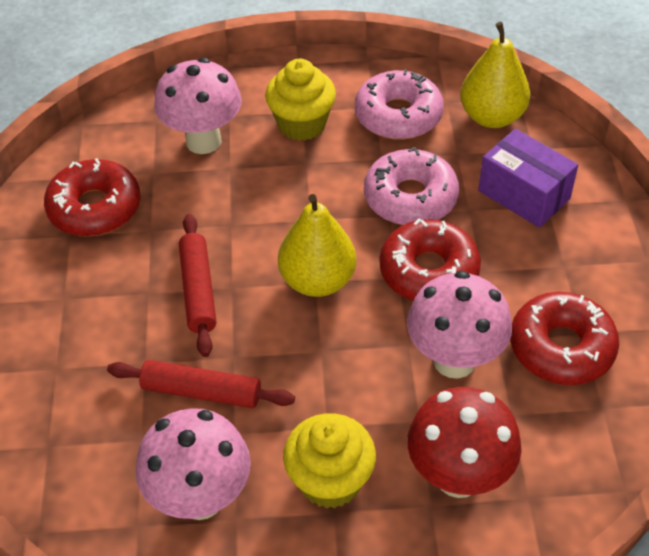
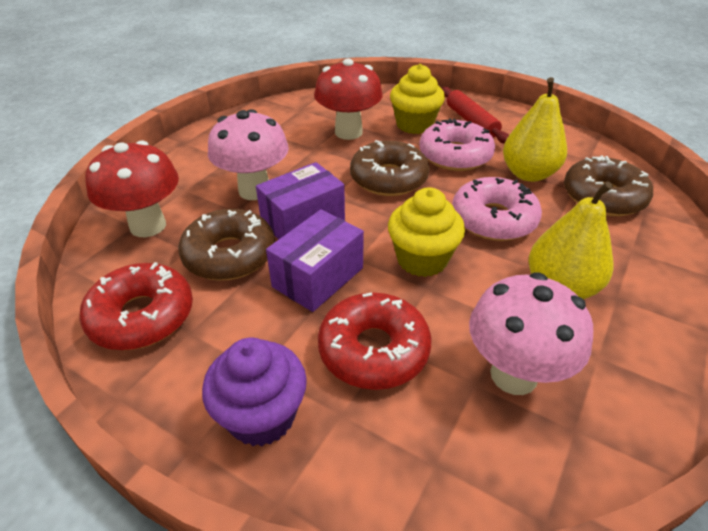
brown donut: none = 0 -> [178,209,275,280] [350,140,430,196] [564,156,653,216] = 3
pink mushroom: [136,408,251,520] [154,58,241,154] [407,271,512,379] = 3 -> [208,109,289,200] [469,272,593,395] = 2
purple box: [478,129,578,228] = 1 -> [256,162,345,240] [266,209,364,312] = 2
purple cupcake: none = 0 -> [202,338,307,446] = 1
red donut: [44,158,140,237] [380,219,481,301] [510,292,619,385] = 3 -> [79,262,193,350] [318,292,431,390] = 2
red mushroom: [407,387,521,498] = 1 -> [85,141,179,237] [314,58,383,140] = 2
red rolling pin: [107,360,295,408] [179,214,217,357] = 2 -> [441,87,509,144] = 1

